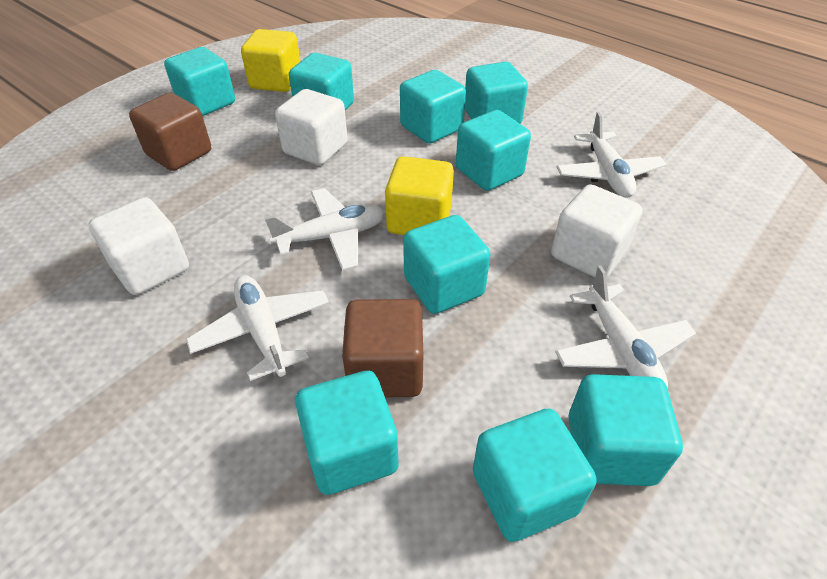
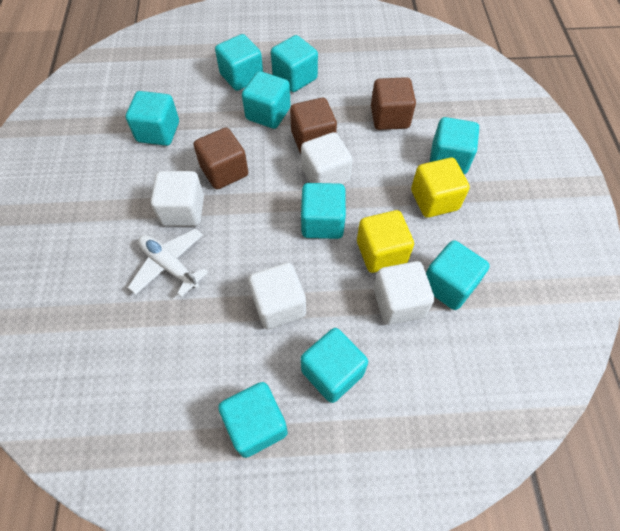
brown cube: [129,93,211,171] [342,299,423,397] = 2 -> [194,128,248,189] [290,98,337,153] [371,77,416,130] = 3
white cube: [89,197,189,295] [275,89,348,165] [551,184,642,278] = 3 -> [151,171,204,226] [248,263,306,329] [301,132,353,184] [374,261,434,325] = 4
white plane: [186,275,329,381] [265,188,385,271] [555,266,696,388] [556,112,667,198] = 4 -> [128,228,208,297] = 1

